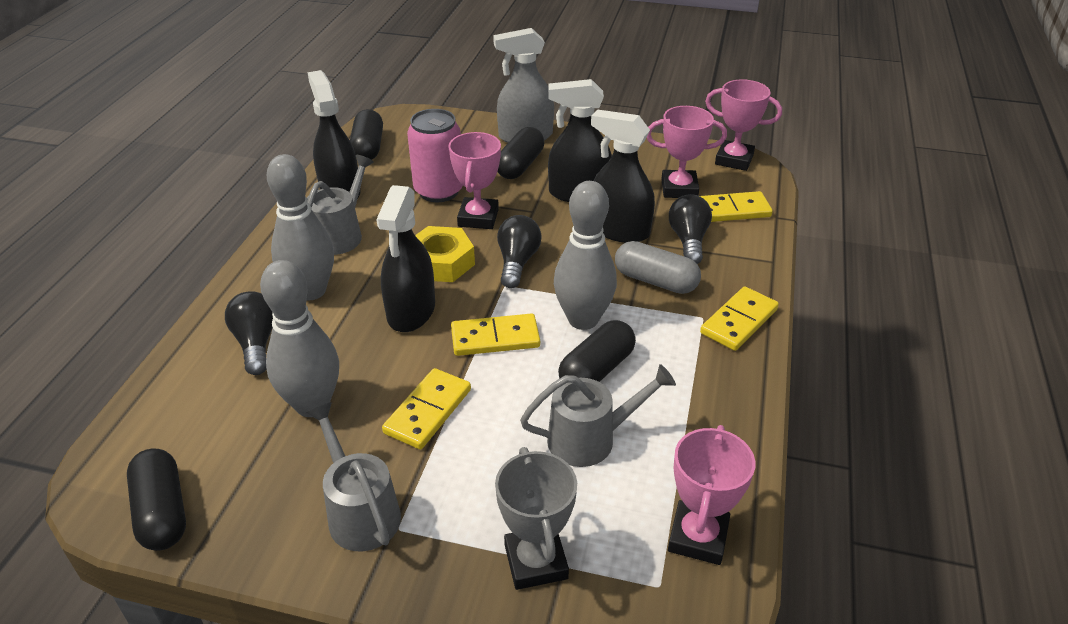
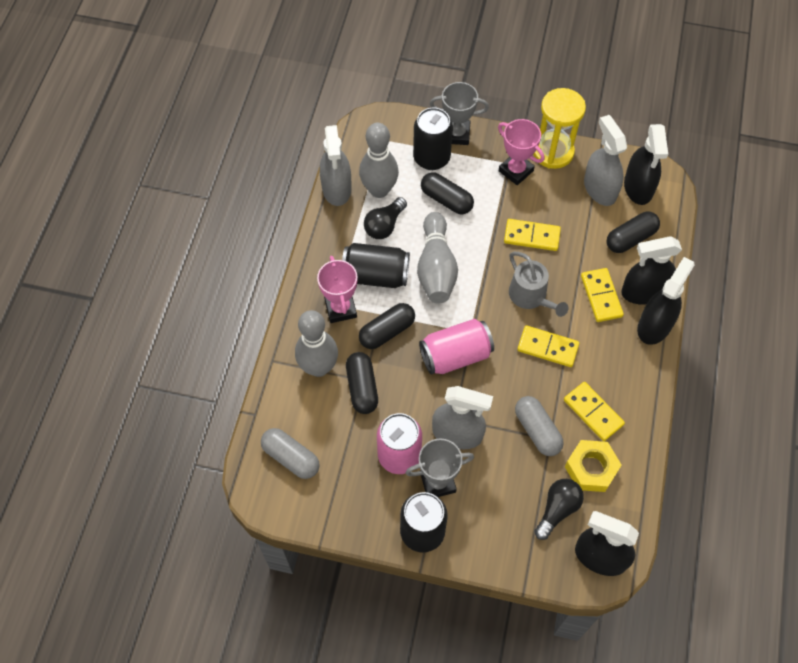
black can: none = 0 -> [342,243,410,288] [400,492,448,552] [413,108,453,170] = 3
black light bulb: [225,291,273,375] [497,215,542,288] [669,194,712,264] = 3 -> [364,197,407,239] [534,479,584,540] = 2
grey capsule: [615,241,701,294] = 1 -> [261,428,320,479] [515,396,564,456] = 2
grey spray bottle: [493,28,554,143] = 1 -> [320,125,352,206] [432,386,493,449] [584,115,627,206] = 3
grey trophy: [495,447,577,590] = 1 -> [405,438,474,497] [430,82,489,145] = 2
grey watering can: [306,402,401,551] [307,155,374,255] [520,364,676,467] = 3 -> [509,252,568,317] = 1
pink can: [407,109,463,202] = 1 -> [377,413,422,474] [419,319,494,375] = 2
pink trophy: [448,132,501,229] [647,106,727,198] [668,425,755,565] [705,79,782,171] = 4 -> [317,256,357,323] [498,119,544,185] = 2
yellow hourglass: none = 0 -> [533,88,586,169] = 1

